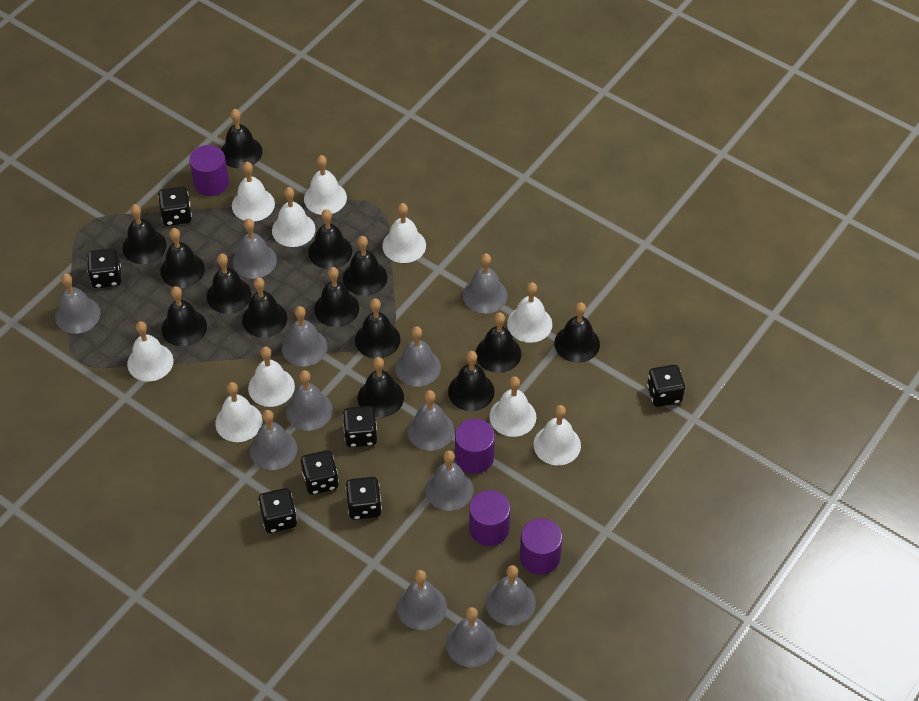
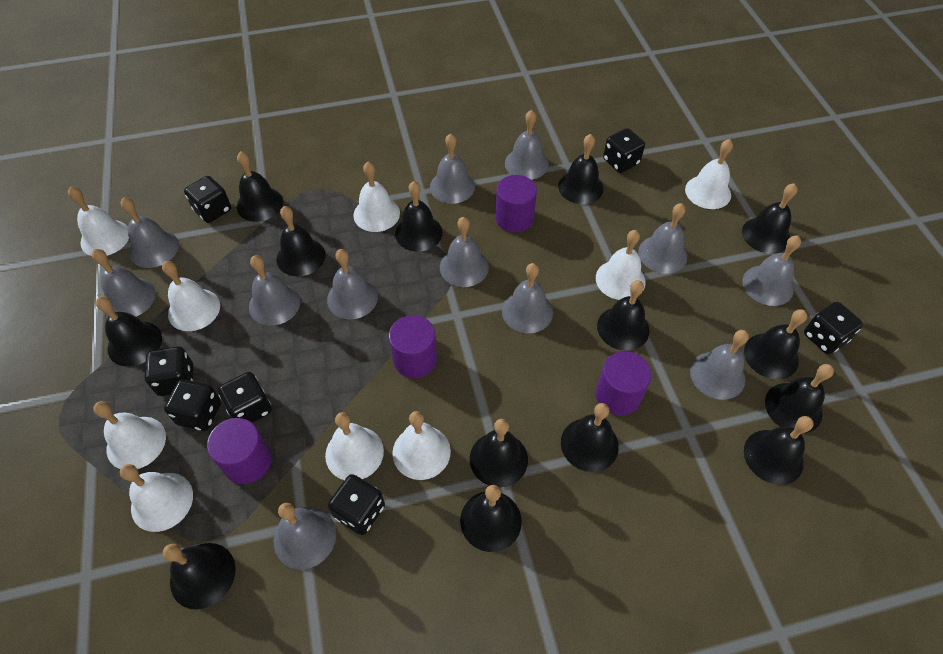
white bell: [127,321,173,382] [215,382,262,442] [232,162,275,221] [248,347,295,407] [272,187,316,247] [304,155,347,215] [382,203,426,263] [489,376,536,437] [507,282,552,343] [534,405,581,465] = 10 -> [68,186,129,256] [93,401,166,469] [120,464,193,532] [162,261,220,331] [325,412,384,480] [353,162,400,232] [393,411,451,480] [596,230,646,300] [685,139,733,209] = 9

